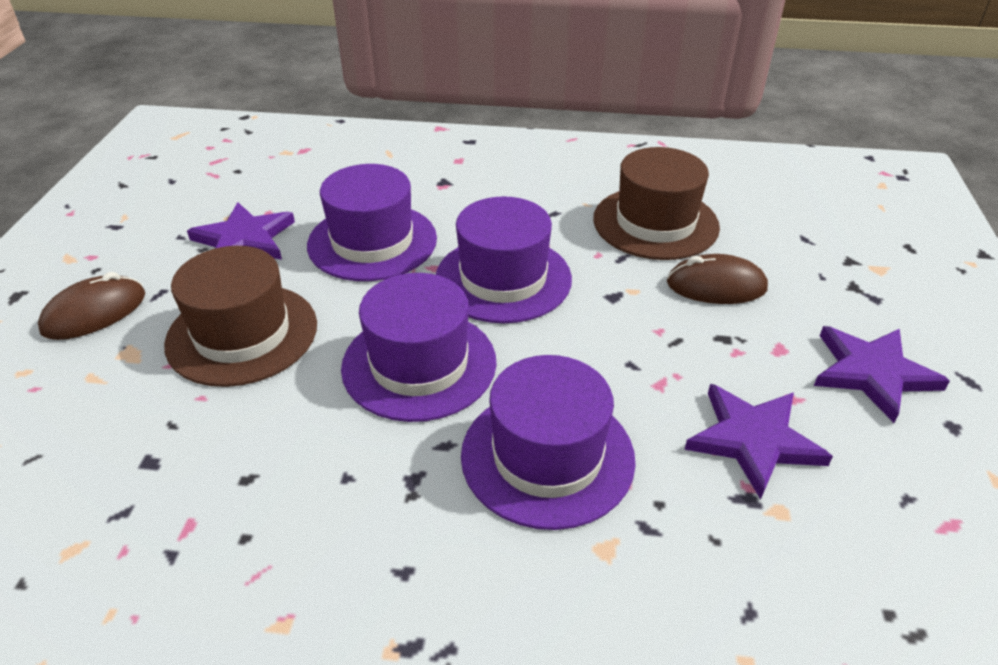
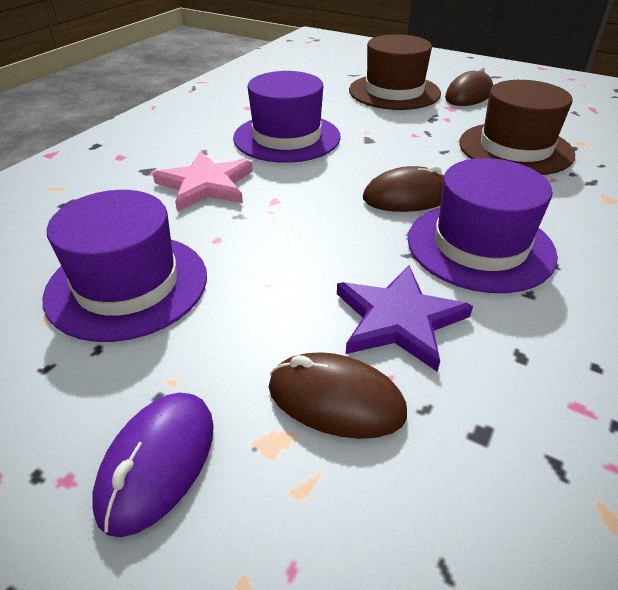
brown mouse: [38,272,145,340] [667,254,768,304] = 2 -> [269,352,407,439] [363,165,444,212] [445,67,493,106] = 3
pink star: none = 0 -> [153,151,253,212] = 1
purple hat: [307,164,437,281] [341,273,497,422] [436,196,572,323] [461,355,636,530] = 4 -> [43,190,207,342] [233,71,341,163] [408,158,558,293] = 3
purple mouse: none = 0 -> [92,392,214,537] = 1
purple star: [187,202,295,260] [684,384,833,499] [814,326,950,423] = 3 -> [337,265,473,372] = 1

